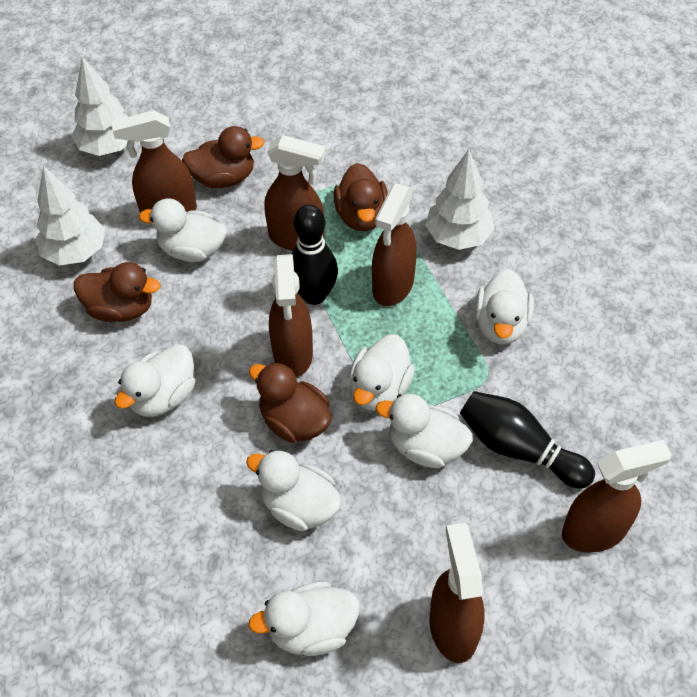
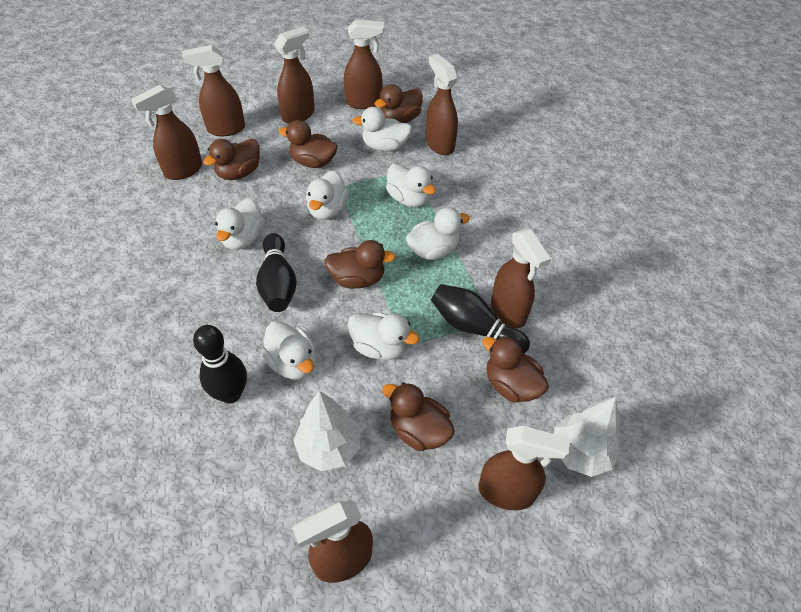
black bowling pin: [291,204,338,305] [460,391,595,488] = 2 -> [193,325,247,403] [256,233,297,312] [431,284,530,354] = 3
brown duck: [74,262,161,322] [182,126,265,188] [249,362,331,443] [333,163,388,231] = 4 -> [203,139,260,180] [279,120,338,168] [324,240,396,289] [374,84,423,123] [382,382,455,451] [482,336,549,402] = 6
brown spray bottle: [111,110,197,213] [264,135,326,251] [269,254,313,377] [372,184,417,306] [430,523,484,663] [562,440,672,553] = 6 -> [131,85,202,180] [182,45,245,136] [274,27,315,124] [292,501,373,583] [344,19,384,109] [426,54,458,155] [479,426,570,510] [491,229,551,328] = 8
white tree: [35,166,105,266] [72,57,129,156] [425,149,495,250] = 3 -> [293,391,360,471] [554,397,621,477] = 2

